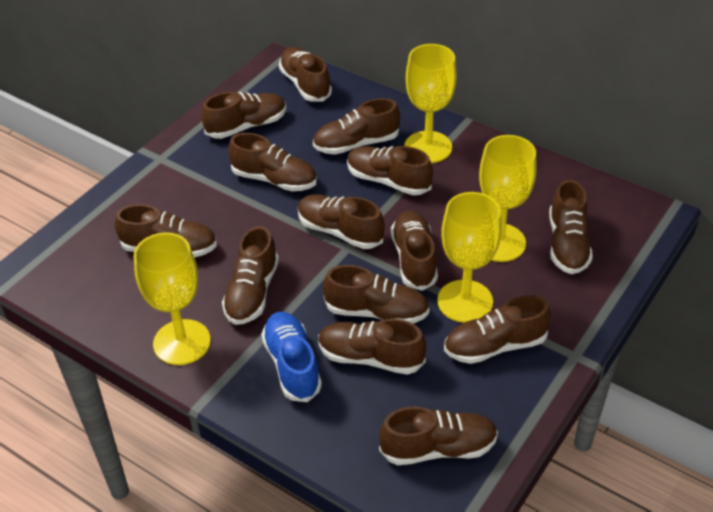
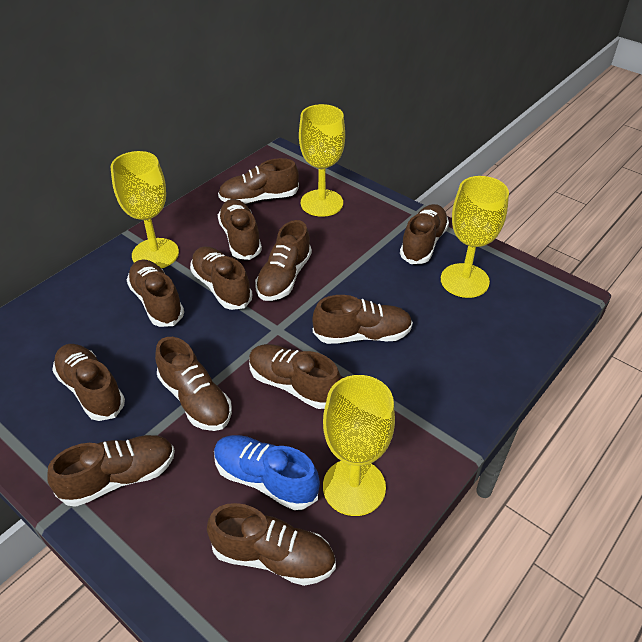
brown shoe: [115,204,217,258] [201,92,286,139] [222,226,279,325] [228,133,317,191] [279,47,332,102] [298,194,385,249] [313,98,400,155] [318,319,426,374] [323,265,429,324] [347,146,433,195] [379,406,498,465] [391,211,438,291] [444,295,551,364] [549,180,593,274] = 14 -> [47,435,175,507] [52,344,125,421] [127,260,184,327] [155,337,232,431] [190,246,252,310] [207,503,336,586] [218,158,299,204] [218,199,262,260] [249,344,341,409] [255,220,312,301] [312,295,413,344] [400,204,449,264] = 12

